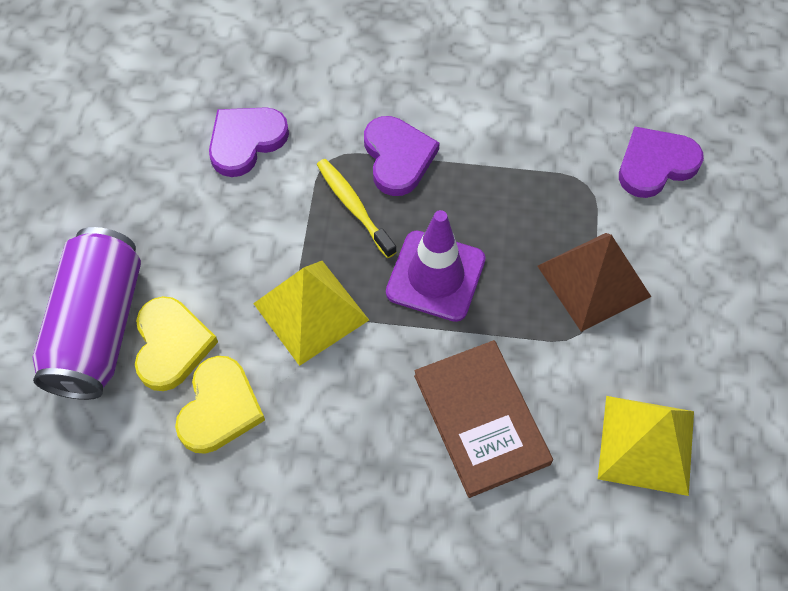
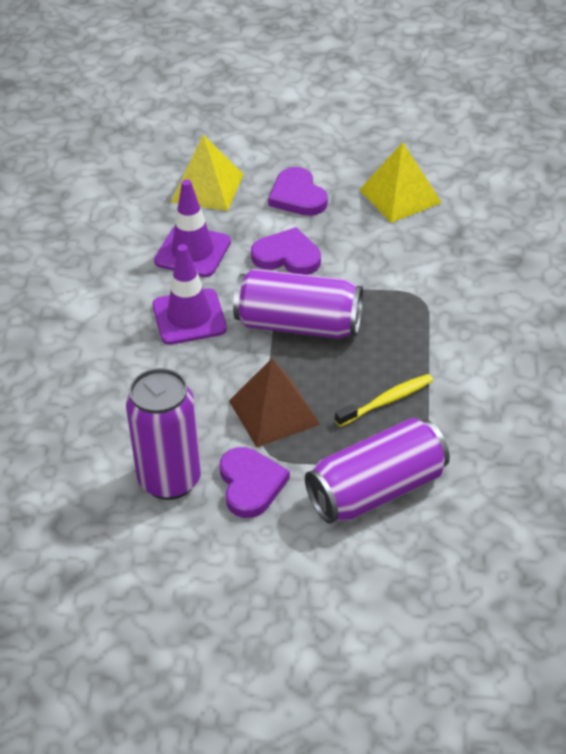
brown book: [414,340,553,498] = 1 -> none = 0
purple can: [32,227,141,400] = 1 -> [126,368,201,500] [233,269,363,339] [305,418,450,524] = 3
purple traffic cone: [386,210,485,322] = 1 -> [152,244,227,345] [154,179,231,277] = 2
yellow heart: [135,296,218,391] [175,356,265,454] = 2 -> none = 0

